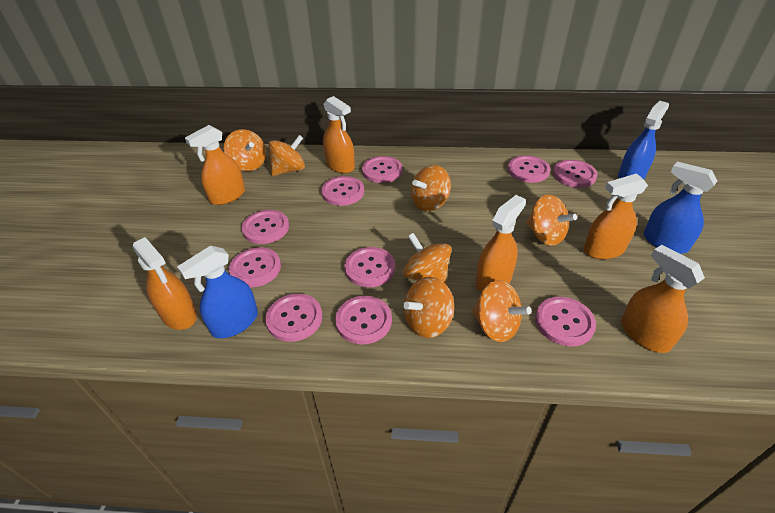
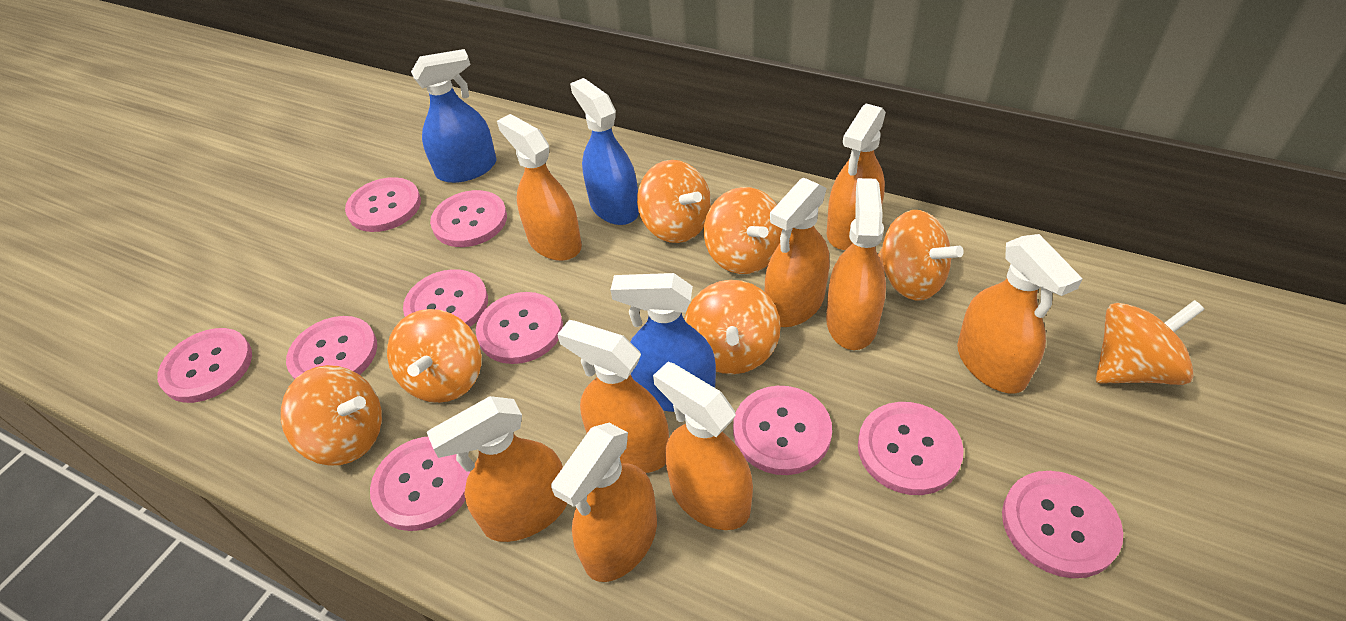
orange spray bottle: [133,237,197,330] [185,125,245,205] [323,96,355,174] [476,195,526,292] [584,173,648,259] [621,245,705,353] = 6 -> [427,396,567,542] [497,114,582,261] [551,423,657,582] [557,320,669,473] [653,362,753,530] [765,177,829,327] [826,178,886,350] [827,103,886,250] [957,234,1083,393] = 9

